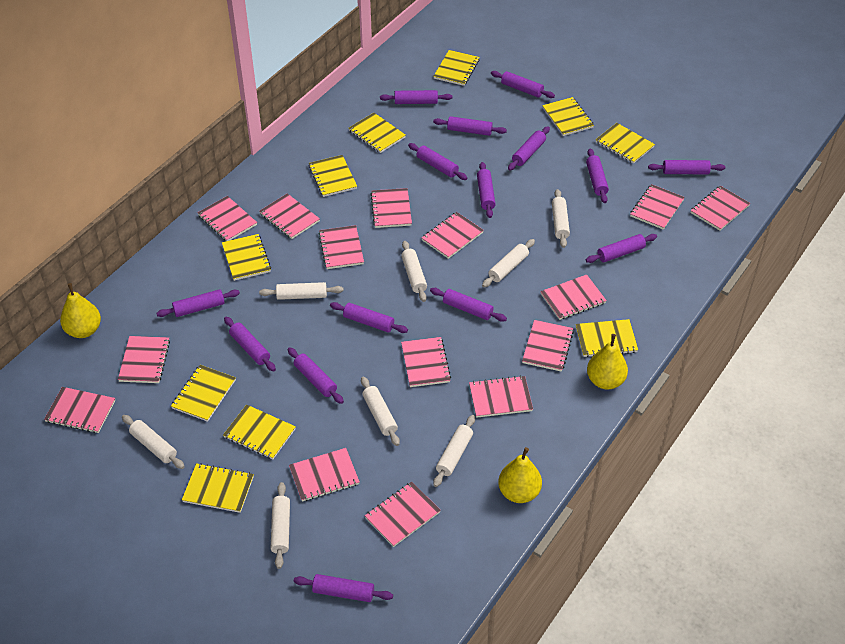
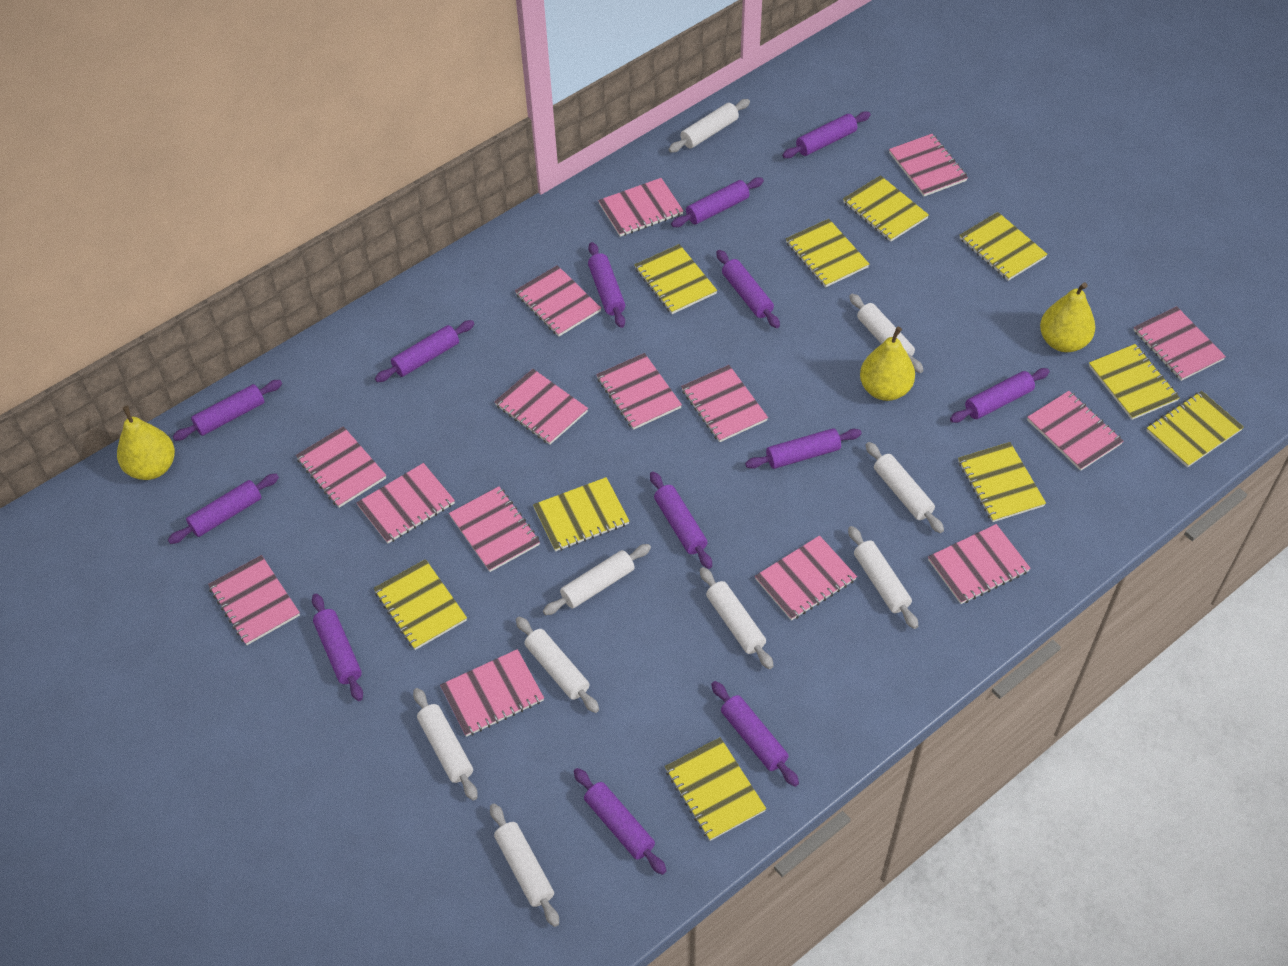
purple rolling pin: [156,289,240,317] [224,317,276,371] [288,347,344,404] [294,574,393,602] [330,302,408,333] [380,90,452,104] [408,143,468,180] [430,288,507,322] [433,116,507,136] [477,162,496,218] [491,71,555,98] [508,126,550,171] [586,149,609,203] [586,234,657,263] [648,160,725,174] = 15 -> [168,474,279,544] [173,380,282,441] [312,594,363,701] [375,320,474,382] [573,768,667,875] [588,242,625,328] [650,471,712,569] [671,177,764,227] [711,681,799,787] [716,250,780,328] [745,428,862,469] [782,111,871,158] [950,368,1050,423] = 13
white rolling pin: [122,415,185,469] [259,282,344,300] [270,482,290,569] [361,377,400,446] [401,241,427,302] [433,415,475,487] [482,239,535,287] [552,189,570,248] = 8 -> [413,688,478,800] [490,804,559,927] [516,616,599,713] [543,544,651,615] [668,99,750,153] [700,567,773,669] [848,526,918,629] [849,294,924,373] [866,442,944,533] = 9

